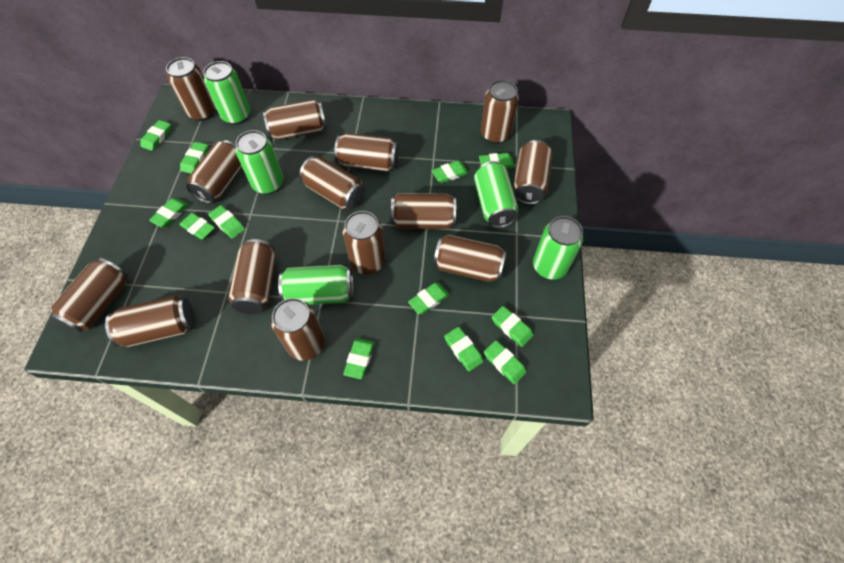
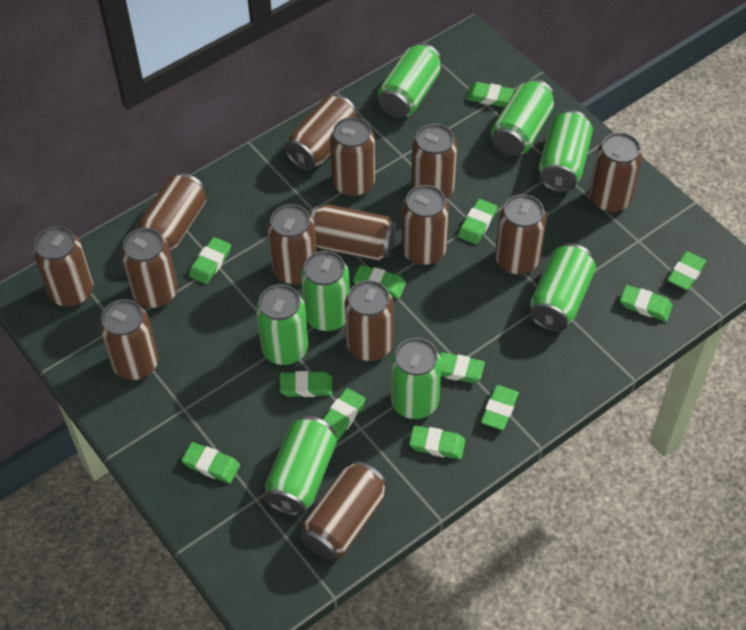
green can: [203,61,250,125] [236,130,283,194] [278,265,354,305] [474,161,518,228] [533,216,583,279] = 5 -> [256,284,308,365] [264,416,337,516] [301,251,350,331] [378,43,442,118] [391,338,442,419] [491,79,555,156] [530,243,596,332] [539,110,593,192] = 8

